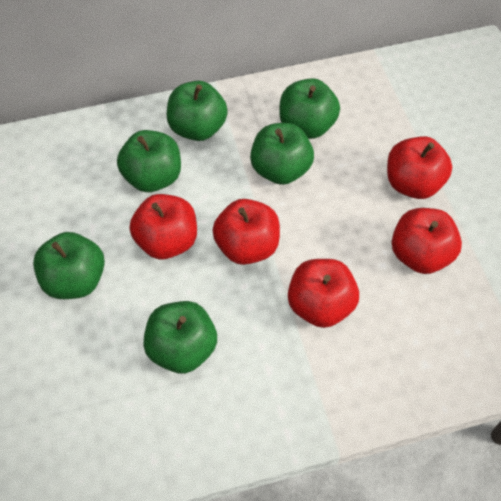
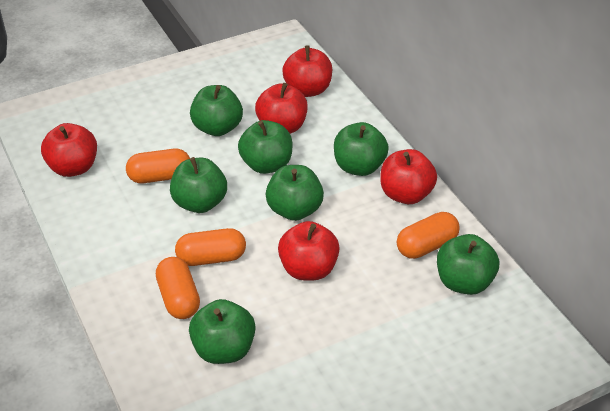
green apple: [33,232,105,299] [117,130,181,192] [143,301,217,373] [167,81,228,141] [250,123,314,185] [279,78,340,139] = 6 -> [170,157,227,213] [189,299,255,364] [190,85,243,136] [238,120,292,174] [266,165,324,221] [334,122,389,176] [437,234,499,295] = 7
orange capsule: none = 0 -> [126,149,190,183] [156,257,200,319] [175,228,246,266] [397,212,460,259] = 4

